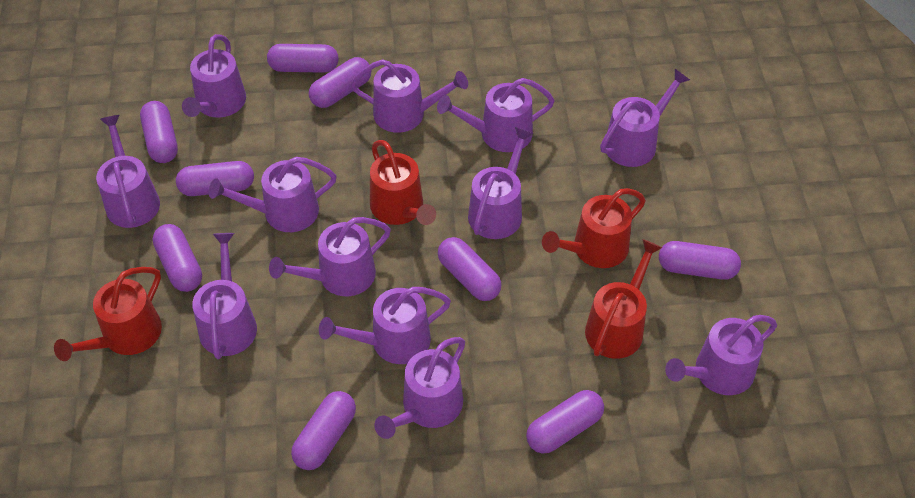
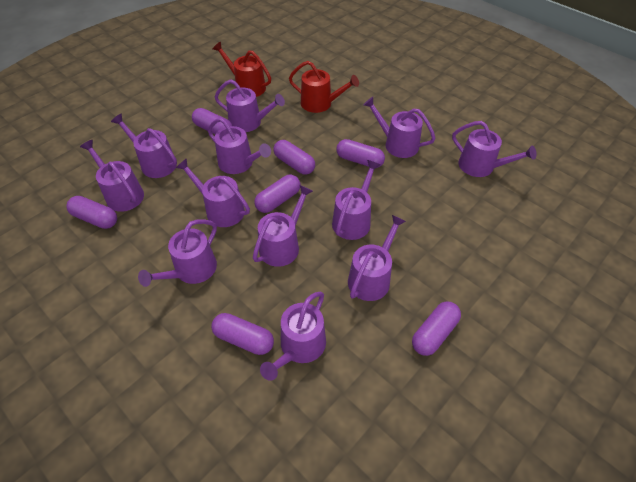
purple capsule: [140,101,178,163] [153,224,202,292] [176,161,254,196] [267,44,339,73] [291,391,356,470] [309,57,371,108] [438,237,501,301] [526,390,604,454] [659,241,741,280] = 9 -> [66,196,117,229] [192,108,232,134] [211,313,274,355] [254,175,301,213] [274,140,315,175] [336,139,385,168] [412,301,461,356] = 7
red watering can: [54,267,162,361] [370,140,436,225] [542,188,646,268] [585,239,662,359] = 4 -> [213,42,271,97] [289,61,359,113] = 2

